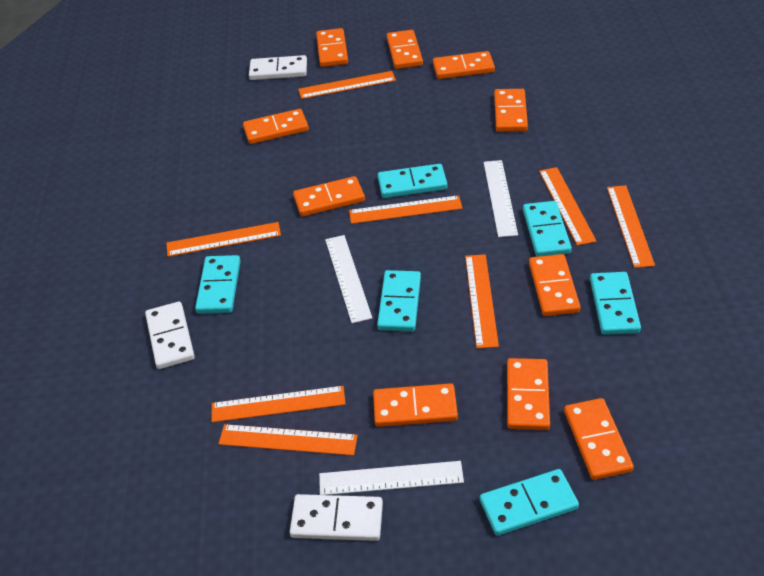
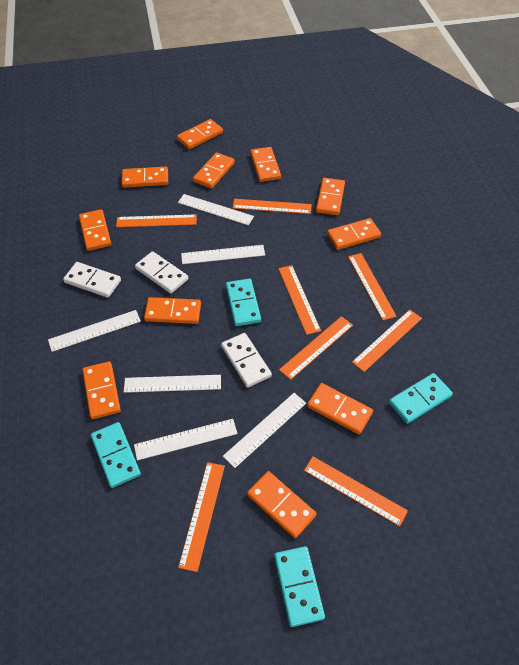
orange domino: [243,109,309,144] [293,176,365,216] [316,28,348,67] [373,383,458,427] [387,30,423,69] [433,51,495,79] [494,89,528,132] [507,358,550,430] [529,254,581,316] [564,398,634,480] = 10 -> [79,209,111,251] [82,362,121,419] [121,166,168,188] [144,297,201,324] [177,119,223,149] [193,152,235,189] [247,471,316,538] [250,147,281,182] [307,383,373,434] [316,178,345,215] [327,218,381,250] = 11
turquoise domino: [195,255,241,314] [377,270,421,331] [378,164,448,198] [480,469,579,536] [523,201,572,257] [590,272,641,335] = 6 -> [91,422,141,488] [226,279,261,326] [274,546,325,627] [389,373,453,424] = 4
white ruler: [319,461,464,495] [325,235,372,323] [484,160,518,237] = 3 -> [48,310,141,352] [124,375,221,393] [134,419,238,461] [178,194,254,225] [181,245,265,264] [223,393,306,468] = 6

